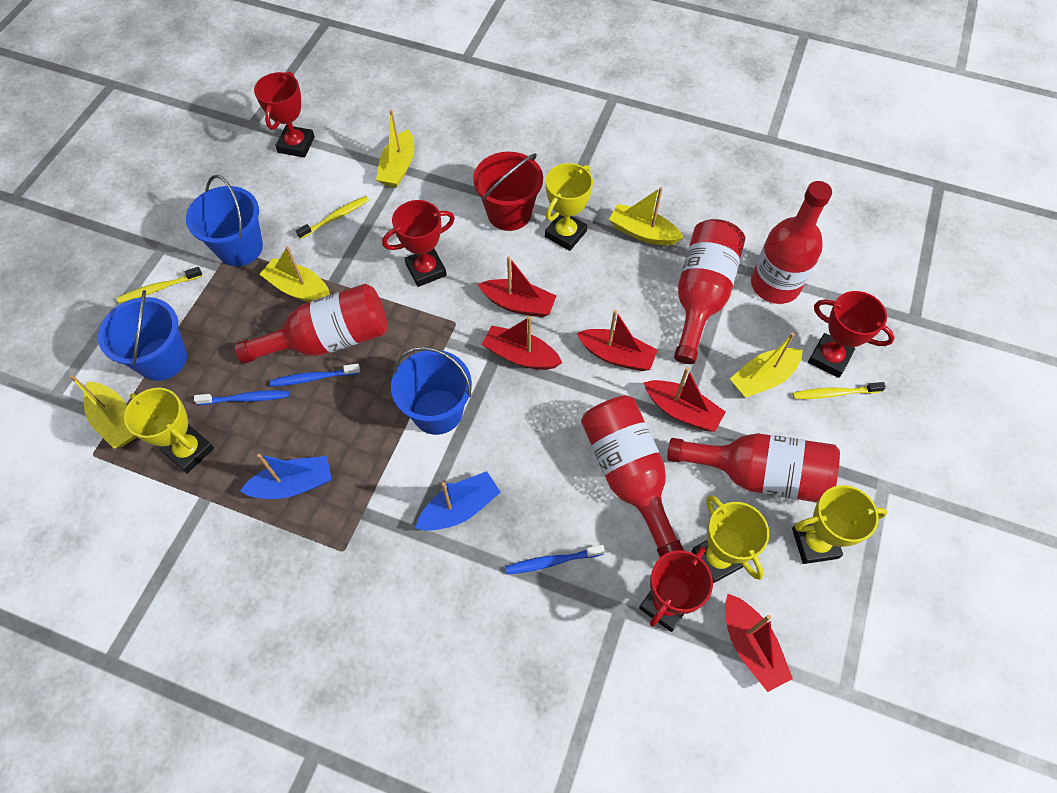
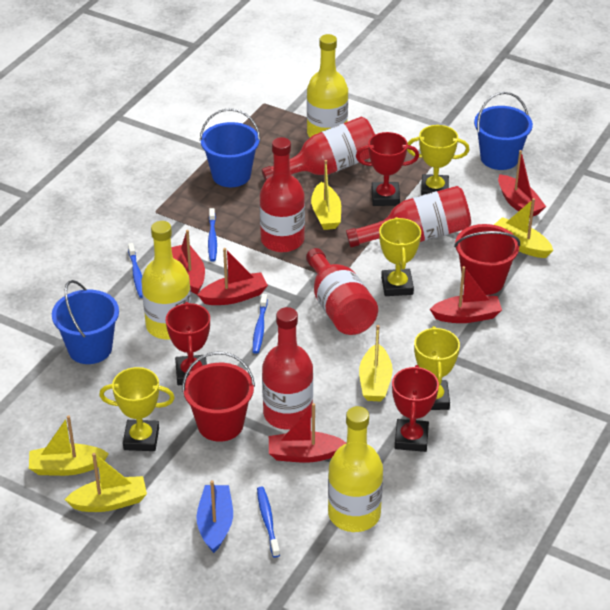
blue boat: [240,454,331,499] [415,471,501,531] = 2 -> [196,480,233,553] = 1
blue toothbrush: [194,390,289,405] [270,363,360,387] [505,545,605,574] = 3 -> [128,243,143,298] [208,208,217,262] [253,294,268,354] [257,487,280,558] = 4
red bucket: [473,152,543,231] = 1 -> [182,351,255,442] [454,224,520,295] = 2
red trophy: [254,71,315,158] [382,200,455,287] [639,547,713,632] [808,291,895,378] = 4 -> [166,302,210,385] [356,132,419,206] [392,365,439,452] = 3
yellow bottle: none = 0 -> [141,221,192,340] [307,34,348,137] [328,406,383,532] = 3
yellow toothbrush: [116,267,203,303] [296,196,369,239] [792,382,886,399] = 3 -> none = 0

